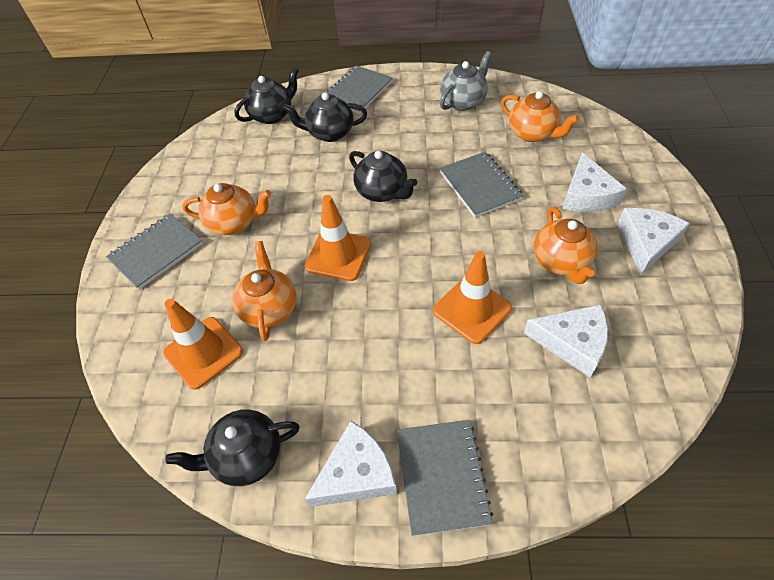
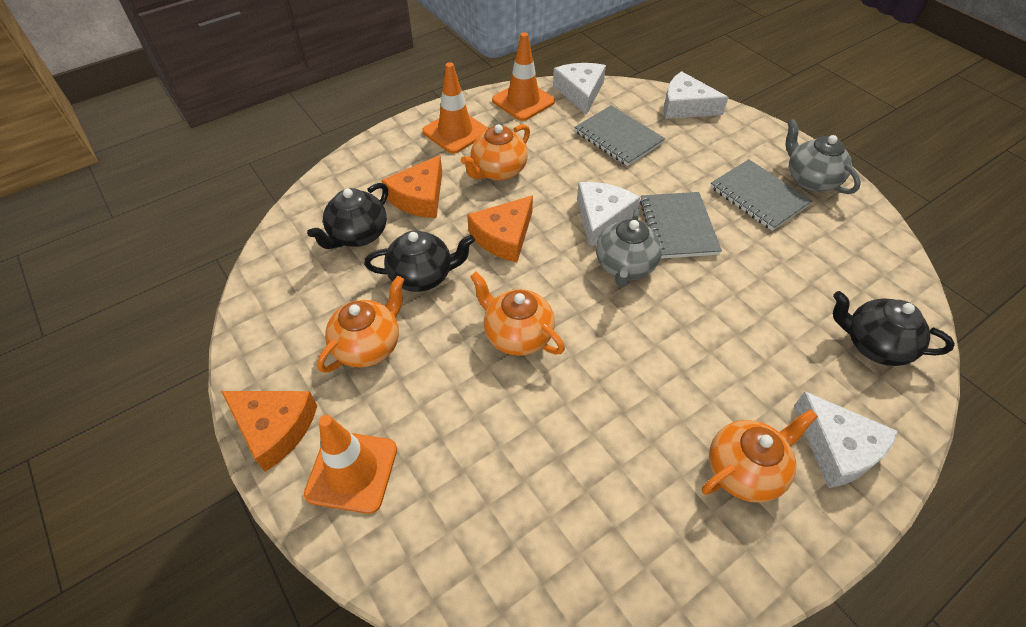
black teapot: [165,409,300,486] [235,67,299,124] [283,92,367,142] [349,151,417,202] = 4 -> [307,183,388,249] [364,230,475,292] [833,291,955,366] = 3
grey notebook: [106,213,203,290] [326,65,393,114] [397,420,493,536] [439,152,523,217] = 4 -> [575,105,665,166] [640,192,722,259] [710,159,812,231] = 3
grey teapot: [440,51,492,111] = 1 -> [596,208,662,287] [786,119,861,194] = 2
orange cheese: none = 0 -> [221,391,317,472] [381,155,442,218] [467,195,533,262] = 3

